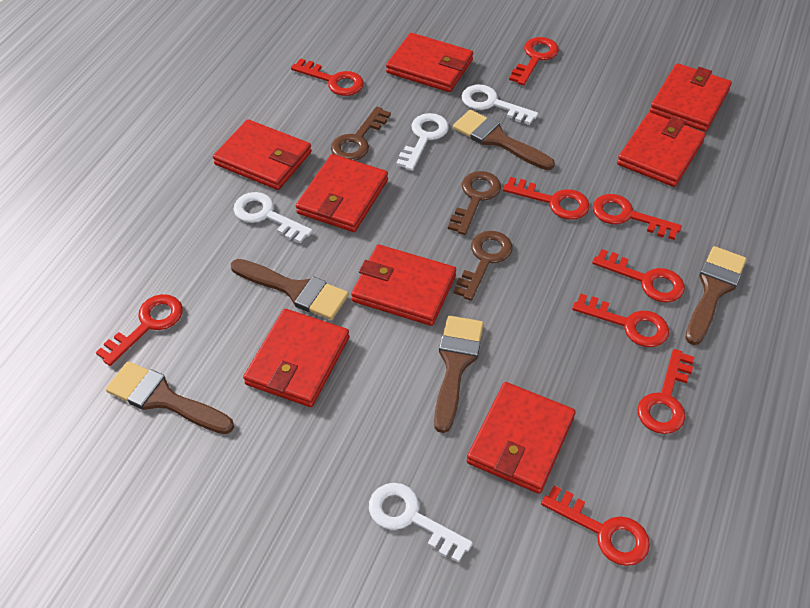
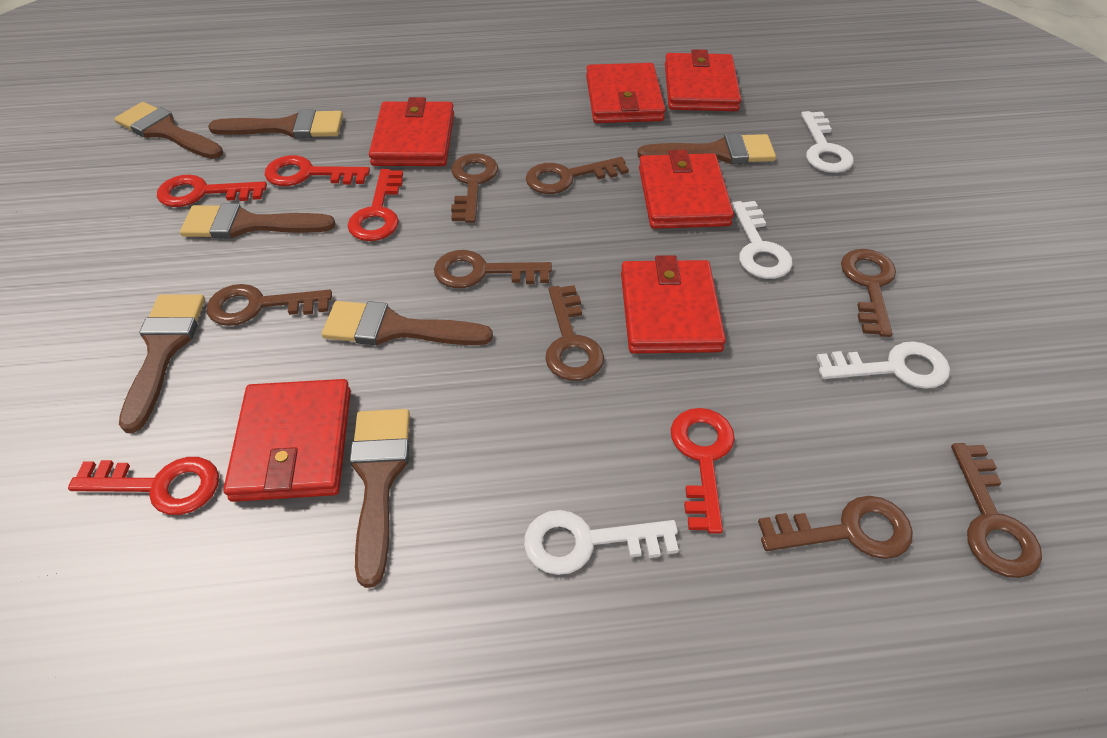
brown brush: [106,361,234,434] [231,259,349,320] [434,316,484,433] [453,109,555,170] [685,246,747,345] = 5 -> [114,102,223,159] [119,294,205,433] [180,203,336,239] [208,109,343,138] [322,301,493,345] [350,409,410,588] [637,133,776,164] = 7
brown key: [331,107,391,161] [448,171,501,235] [453,231,513,301] = 3 -> [207,284,332,326] [434,250,552,288] [451,153,498,223] [526,157,629,194] [545,285,604,381] [758,496,913,559] [841,249,896,337] [951,443,1042,578] = 8
red key: [96,294,183,366] [291,58,364,96] [503,177,590,220] [509,37,559,85] [541,486,650,566] [572,294,669,347] [592,249,685,303] [593,194,682,240] [637,349,694,434] = 9 -> [68,457,219,515] [157,175,267,207] [265,155,370,186] [348,169,403,241] [671,408,735,534] = 5
red wallet: [213,119,312,190] [243,309,349,407] [296,154,388,232] [351,245,456,326] [386,33,473,92] [467,382,575,494] [617,112,705,187] [650,63,732,132] = 8 -> [223,379,351,502] [369,97,454,166] [586,63,666,123] [621,255,726,353] [639,150,734,229] [665,49,741,111] = 6

